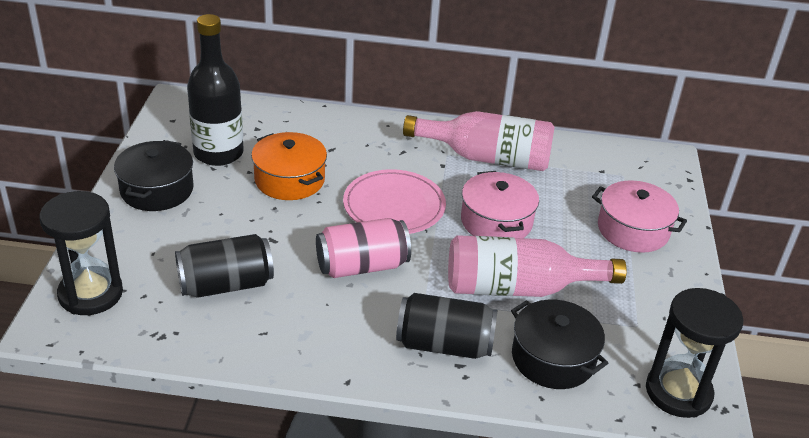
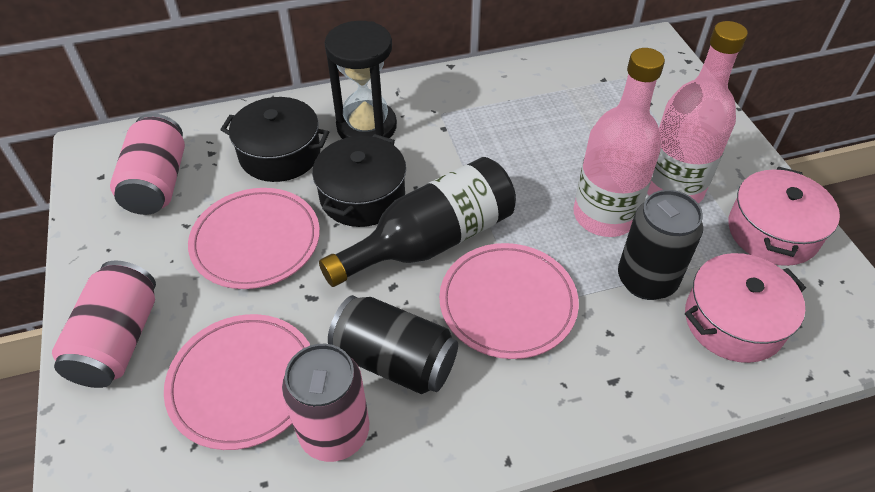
black hourglass: [39,191,123,315] [646,288,743,418] = 2 -> [324,21,397,139] = 1
orange pot: [251,132,327,200] = 1 -> none = 0
pink can: [316,218,411,278] = 1 -> [52,260,156,388] [110,114,185,215] [282,344,369,462] = 3
pink plate: [343,169,446,234] = 1 -> [164,314,310,450] [188,188,320,289] [439,243,579,359] = 3

